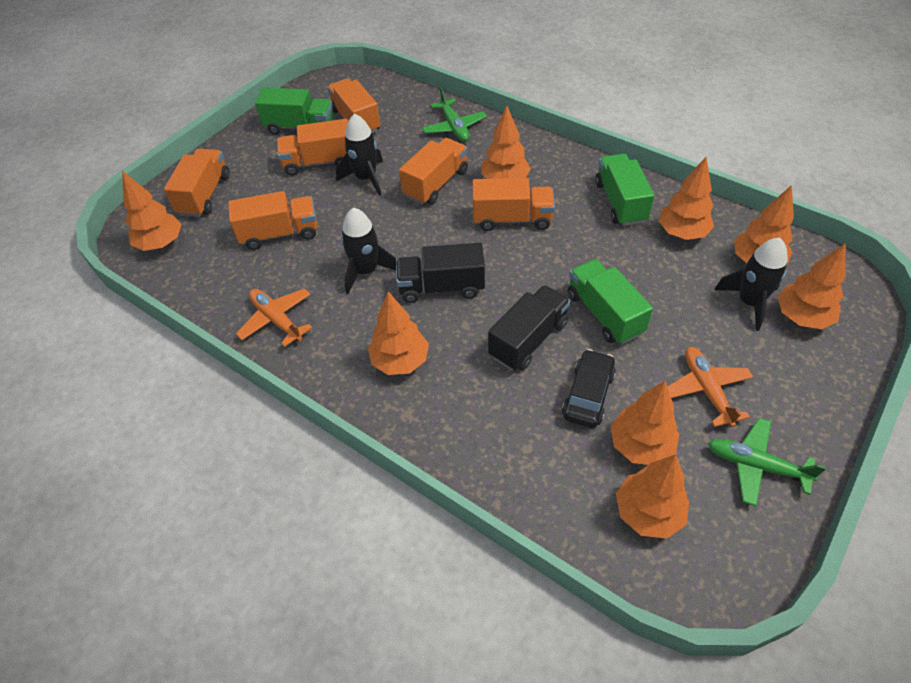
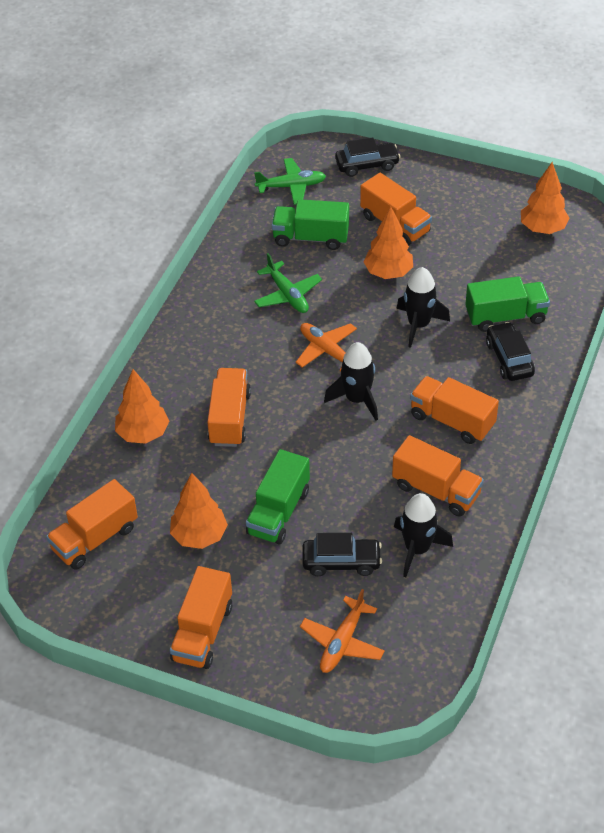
black car: [562,349,616,428] = 1 -> [302,533,382,576] [335,137,400,177] [486,322,535,381] = 3
black truck: [396,243,485,303] [488,285,570,371] = 2 -> none = 0
orange tree: [122,171,182,251] [368,291,429,375] [481,106,531,179] [610,381,679,465] [616,454,689,539] [659,157,714,240] [734,185,794,265] [777,243,846,329] = 8 -> [115,369,169,444] [170,473,228,549] [363,207,413,279] [521,162,569,234] = 4

